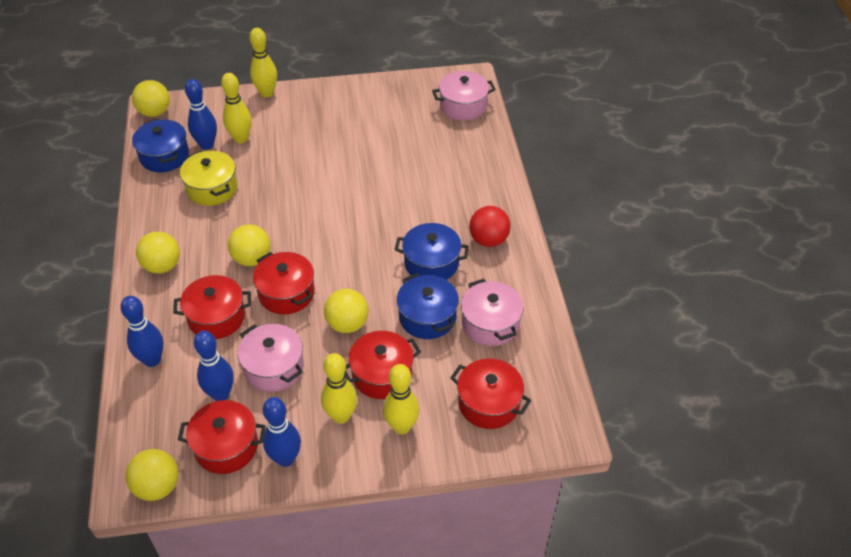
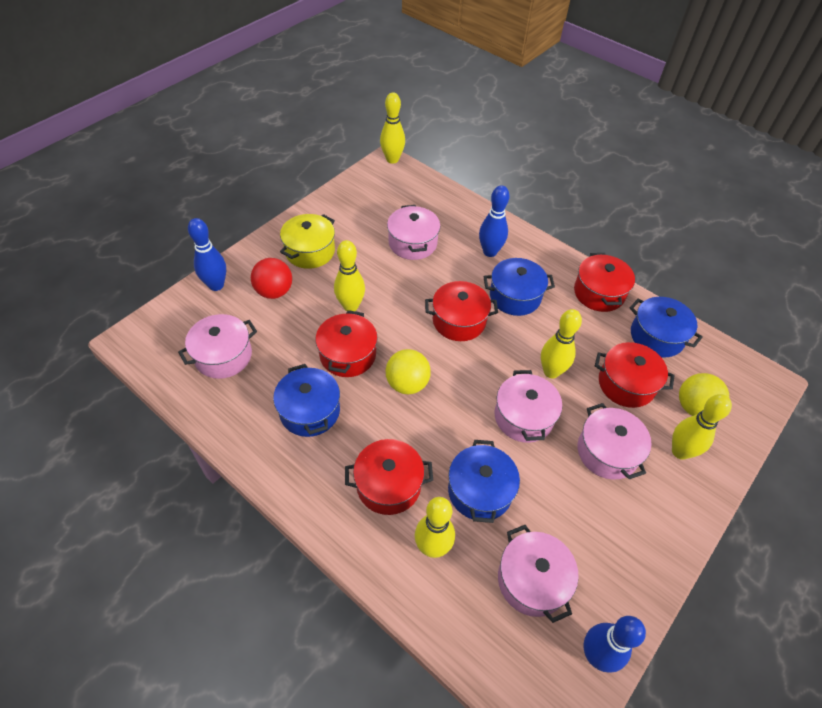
blue bowling pin: [120,296,164,367] [185,79,217,150] [194,331,234,401] [263,397,301,467] = 4 -> [188,218,226,291] [479,185,510,257] [583,616,646,673] = 3
blue pot: [132,119,189,172] [395,223,469,280] [397,273,459,339] = 3 -> [273,364,340,437] [448,440,520,523] [483,258,555,316] [630,297,703,358] = 4
pink pot: [238,324,304,392] [432,71,496,120] [461,279,524,346] = 3 -> [178,314,257,379] [387,205,440,260] [495,370,562,443] [498,525,579,623] [578,403,652,480] = 5
yellow ball: [126,449,179,501] [132,80,170,117] [136,232,180,274] [228,224,270,266] [324,289,369,333] = 5 -> [386,349,431,394] [679,373,729,416] = 2
yellow bowling pin: [221,73,252,143] [250,28,277,98] [321,353,357,424] [383,364,420,434] = 4 -> [334,240,365,311] [380,93,405,164] [415,497,455,558] [541,309,582,379] [672,394,732,460] = 5

